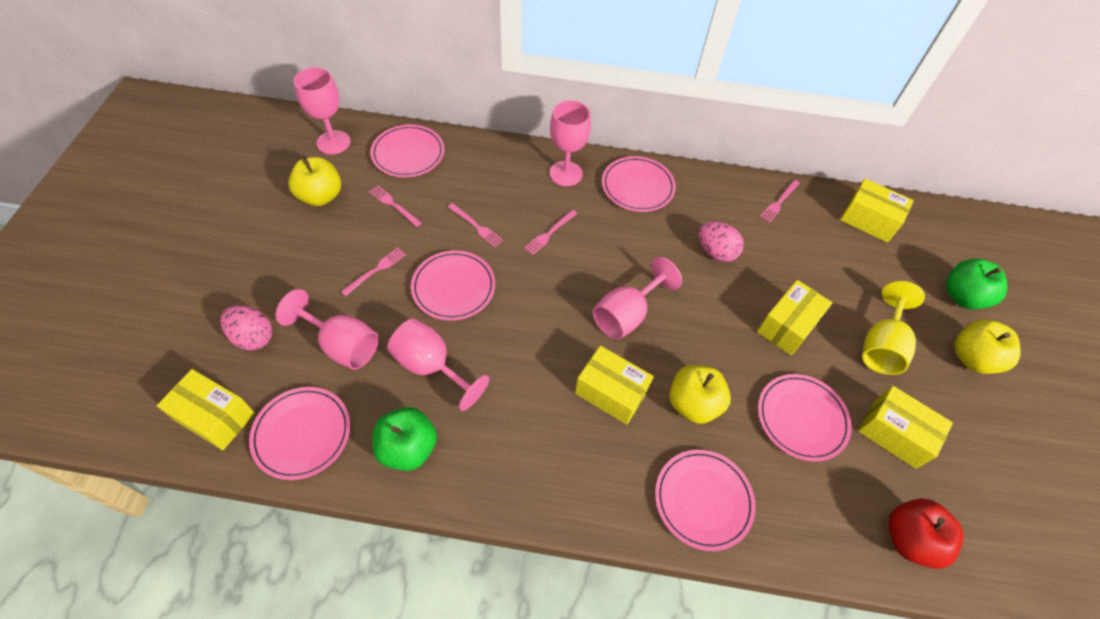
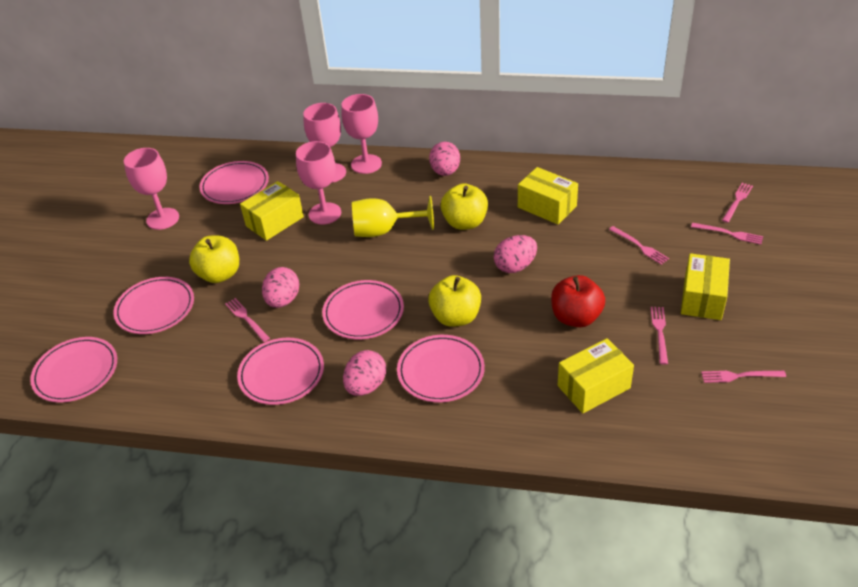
green apple: [372,407,437,471] [946,259,1007,309] = 2 -> none = 0
pink egg: [220,305,272,351] [699,222,744,262] = 2 -> [262,267,299,308] [343,350,386,396] [429,142,460,176] [494,235,537,273] = 4
pink fork: [341,248,406,296] [369,185,422,227] [448,203,503,247] [524,210,578,255] [760,180,800,223] = 5 -> [225,298,270,342] [609,226,669,265] [651,307,668,365] [691,223,763,245] [701,371,786,383] [722,183,753,223] = 6
pink goblet: [276,289,379,370] [294,67,350,155] [387,318,489,411] [550,100,591,186] [593,257,682,340] = 5 -> [124,148,179,230] [296,141,341,225] [303,103,346,183] [341,94,382,174] = 4
yellow box: [157,369,255,450] [575,346,654,425] [757,280,832,355] [840,179,914,242] [858,386,953,469] = 5 -> [240,181,304,241] [518,167,578,225] [558,338,634,413] [681,253,730,320] = 4

